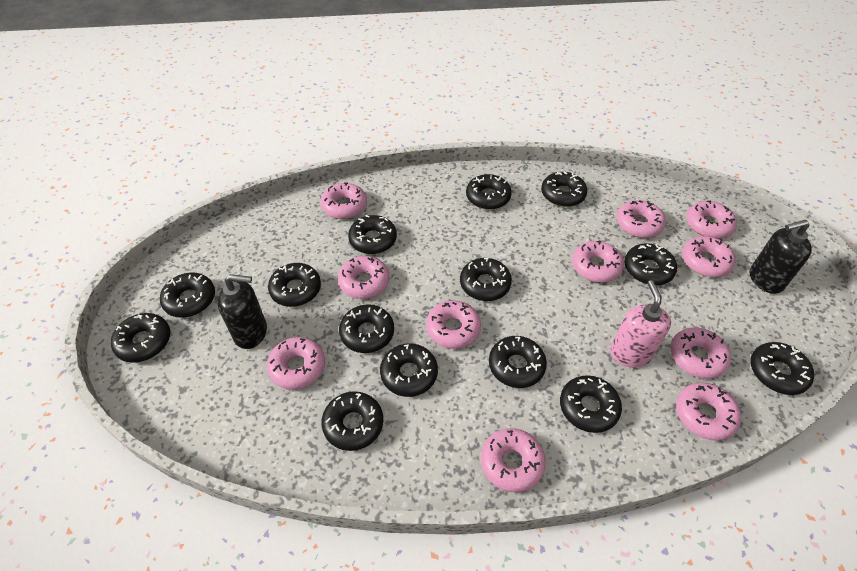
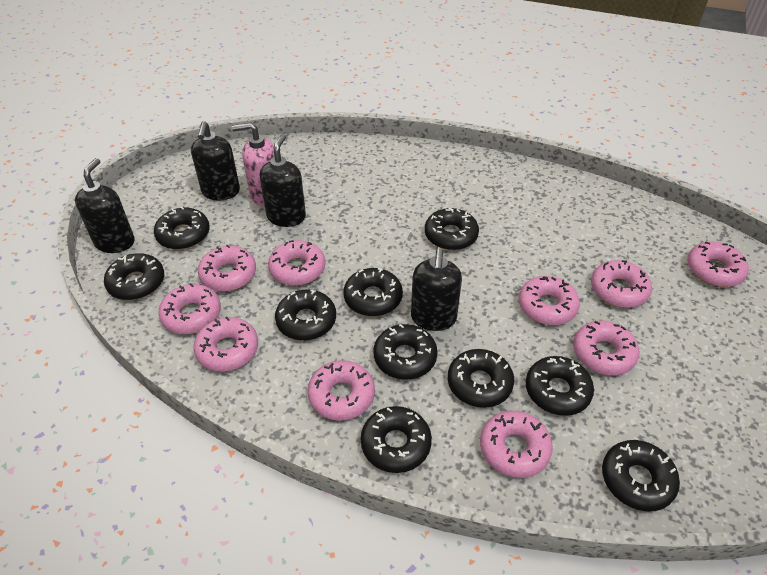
black donut: [111,313,170,363] [160,272,215,318] [268,263,321,307] [321,391,383,451] [339,304,394,353] [348,215,397,254] [380,343,438,397] [460,258,512,301] [466,174,512,210] [489,336,547,388] [541,172,587,207] [560,375,622,433] [624,243,677,285] [750,342,814,395] = 14 -> [104,253,164,300] [154,206,210,249] [275,289,336,340] [343,268,403,316] [361,406,432,473] [373,324,438,380] [425,208,479,250] [448,349,514,408] [526,356,594,416] [602,440,680,512] = 10
black soap dispenser: [217,274,267,349] [750,220,812,294] = 2 -> [75,158,135,253] [191,121,240,201] [260,134,306,227] [411,248,462,331] = 4
pink donut: [267,337,325,390] [321,182,367,219] [338,256,390,299] [426,300,481,349] [481,428,546,492] [572,241,624,283] [617,200,666,238] [670,327,731,379] [676,382,741,441] [682,236,736,277] [686,201,737,239] = 11 -> [158,283,221,334] [194,317,258,372] [198,244,256,292] [268,240,325,286] [308,360,375,421] [480,411,553,478] [519,276,580,325] [573,321,639,375] [591,260,652,308] [687,242,749,287] = 10

